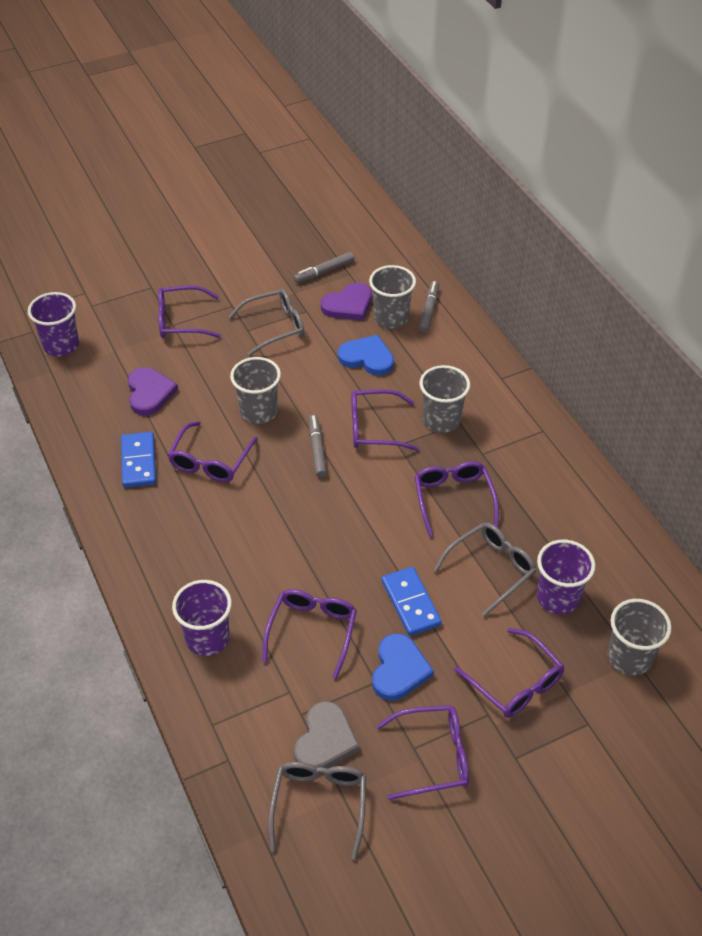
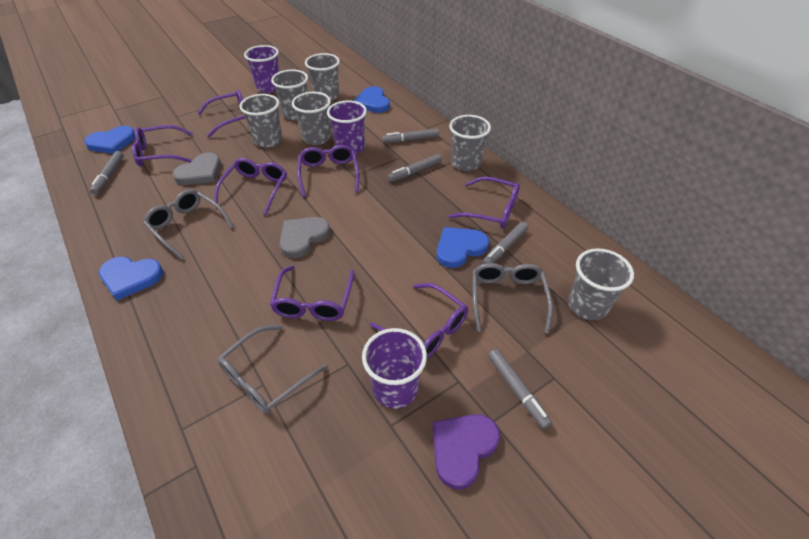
blue domino: [121,432,156,488] [382,567,442,636] = 2 -> none = 0
blue heart: [338,335,394,376] [372,634,434,700] = 2 -> [84,126,135,154] [99,257,163,301] [354,86,390,113] [437,227,489,268] = 4
grey cup: [230,357,281,424] [369,265,416,328] [419,365,470,433] [607,599,672,676] = 4 -> [239,94,282,148] [271,69,308,120] [292,92,331,145] [305,53,340,101] [449,115,491,171] [568,248,634,320] = 6
grey heart: [294,701,360,768] = 1 -> [173,152,221,185] [280,217,330,258] = 2
grey marker: [293,252,354,283] [309,414,327,478] [419,281,439,333] = 3 -> [90,151,124,195] [382,128,439,143] [388,154,442,182] [482,221,528,264] [488,349,552,429] = 5
purple heart: [128,367,178,415] [321,283,372,320] = 2 -> [432,414,500,490] = 1

